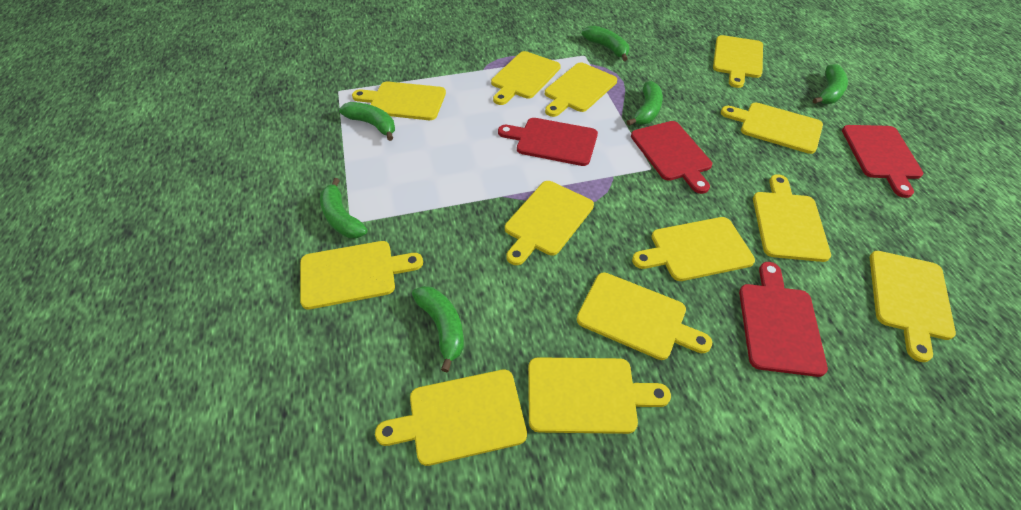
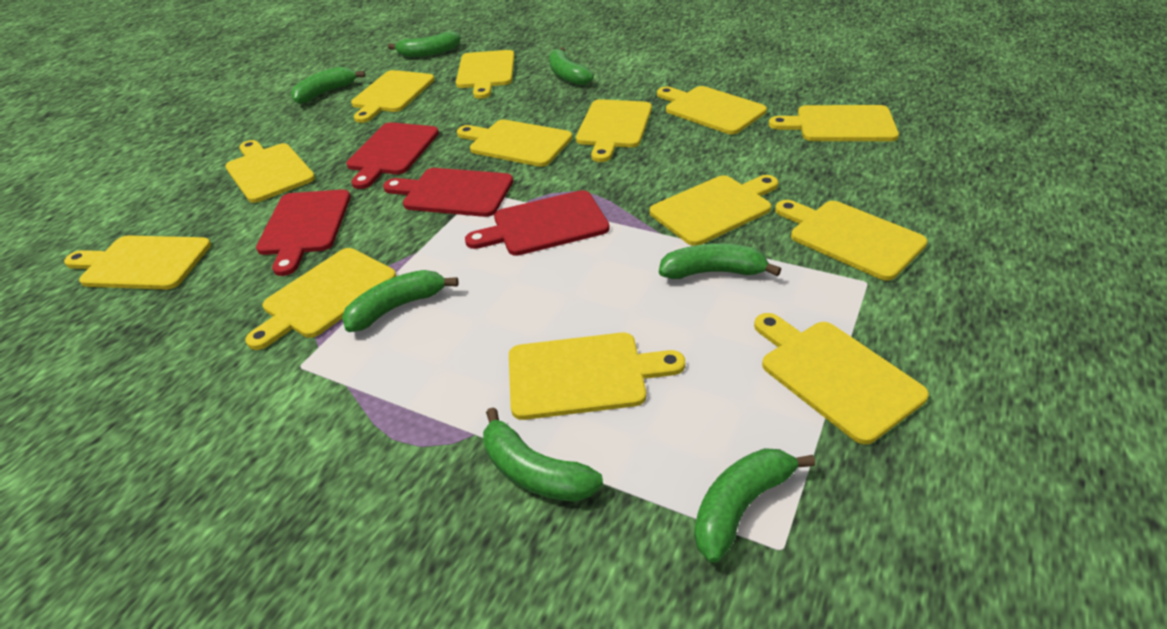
green banana: [320,178,367,238] [339,102,395,141] [412,286,464,372] [582,25,629,61] [627,81,663,126] [813,64,848,104] = 6 -> [291,67,365,104] [342,270,459,332] [388,32,460,57] [483,407,603,502] [549,47,594,86] [659,243,781,279] [694,448,815,563] = 7

